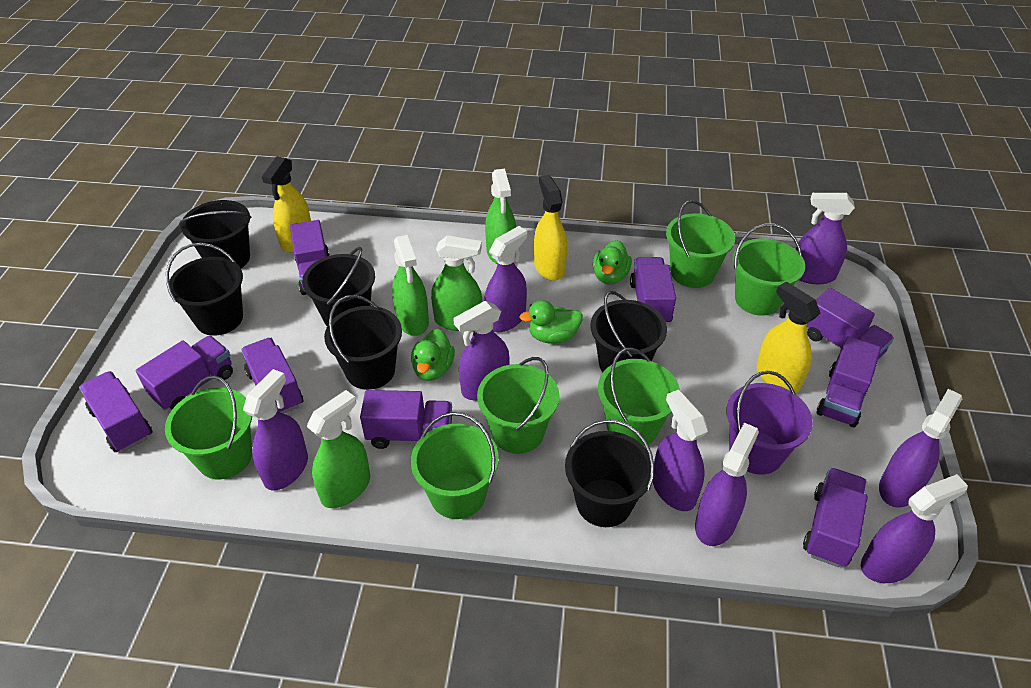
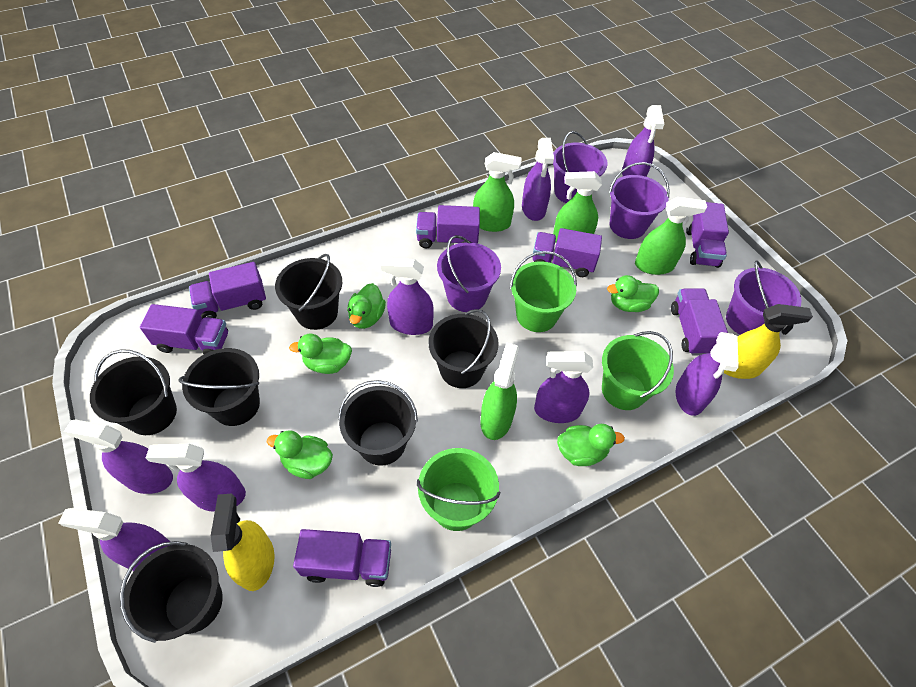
green bucket: [165,376,252,479] [411,412,499,519] [477,357,559,454] [598,347,680,446] [666,200,735,288] [733,224,805,316] = 6 -> [417,448,500,531] [510,251,577,332] [602,331,674,410] = 3
green duck: [411,329,455,381] [519,300,583,344] [593,240,632,285] = 3 -> [267,430,333,479] [289,333,352,374] [347,283,386,329] [557,424,625,466] [607,275,659,312] = 5
purple bucket: [727,371,813,475] = 1 -> [437,235,501,312] [553,131,607,203] [609,162,670,239] [726,260,802,335] = 4
purple truck: [79,371,152,452] [136,336,233,410] [241,338,303,414] [290,220,330,295] [360,390,452,449] [630,257,676,324] [803,468,868,567] [807,288,894,359] [817,336,881,427] = 9 -> [140,304,228,354] [189,262,266,319] [293,529,391,587] [416,205,480,248] [532,228,602,277] [671,288,728,355] [686,202,729,268] = 7
yellow spray bottle: [262,156,311,253] [534,175,567,281] [756,282,820,393] = 3 -> [211,494,274,591] [724,304,813,379] = 2

